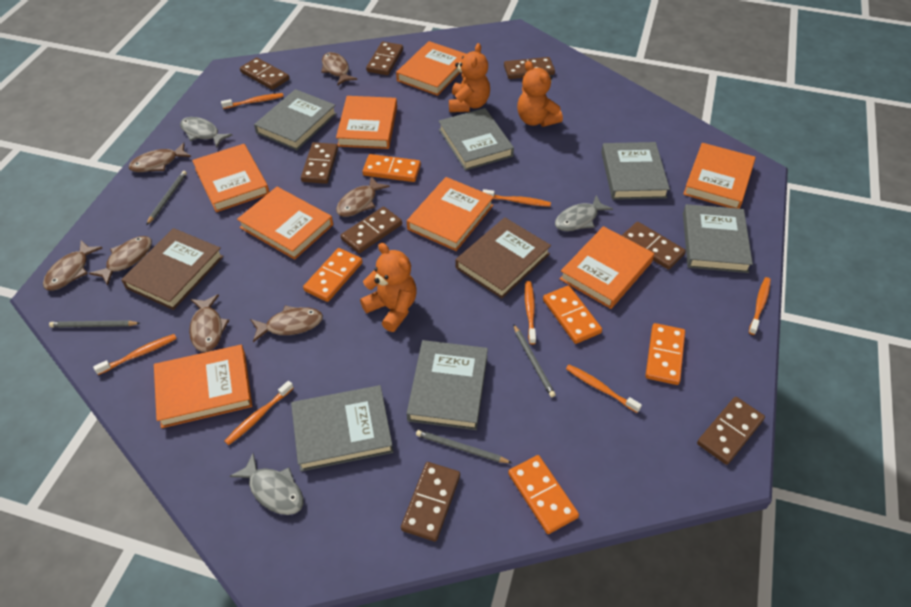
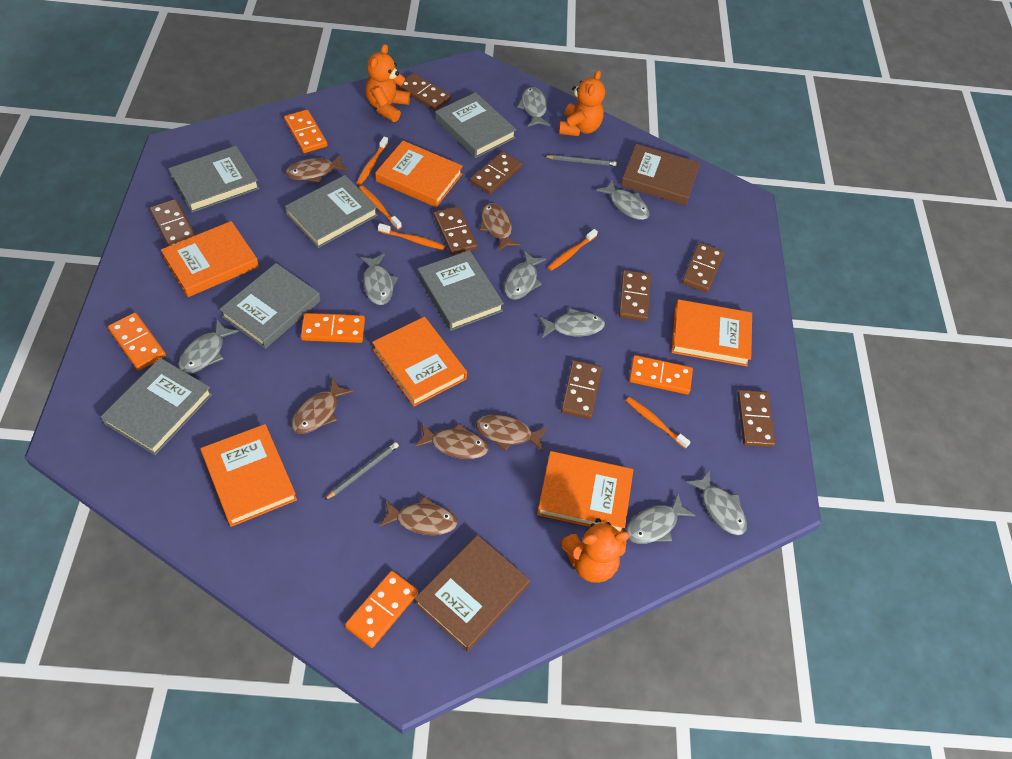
brown fish: [43,240,102,291] [89,236,152,286] [129,143,191,172] [189,294,229,352] [250,305,323,342] [321,52,357,86] [336,176,390,217] = 7 -> [286,154,348,183] [291,377,354,434] [379,496,458,535] [414,423,488,459] [476,414,548,452] [480,203,521,252] = 6
grey fish: [180,117,232,148] [230,453,304,515] [555,195,613,231] = 3 -> [178,319,239,374] [359,254,398,305] [504,250,546,300] [517,87,550,127] [538,308,605,338] [596,180,649,220] [626,494,696,544] [687,469,747,535] = 8
grey pencil: [49,320,140,328] [146,171,187,225] [416,430,512,463] [513,324,556,397] = 4 -> [324,442,399,500] [544,155,617,166] = 2
orange book: [154,345,252,428] [192,144,269,212] [237,187,333,260] [336,96,397,149] [396,41,466,96] [407,177,494,251] [560,226,654,309] [683,143,756,209] = 8 -> [161,221,259,297] [200,424,297,527] [372,317,467,407] [375,141,463,207] [537,451,633,532] [671,299,752,366] = 6
orange toothbrush: [93,334,177,375] [221,93,284,109] [225,381,294,445] [483,189,551,207] [525,281,536,345] [566,364,642,413] [749,277,771,335] = 7 -> [357,137,388,185] [359,185,401,230] [378,223,445,250] [548,229,598,271] [626,397,690,449] = 5

